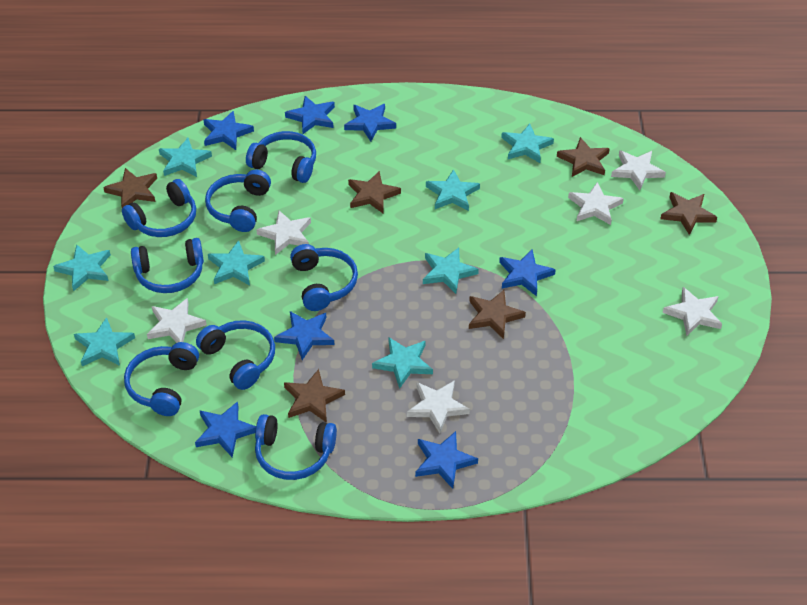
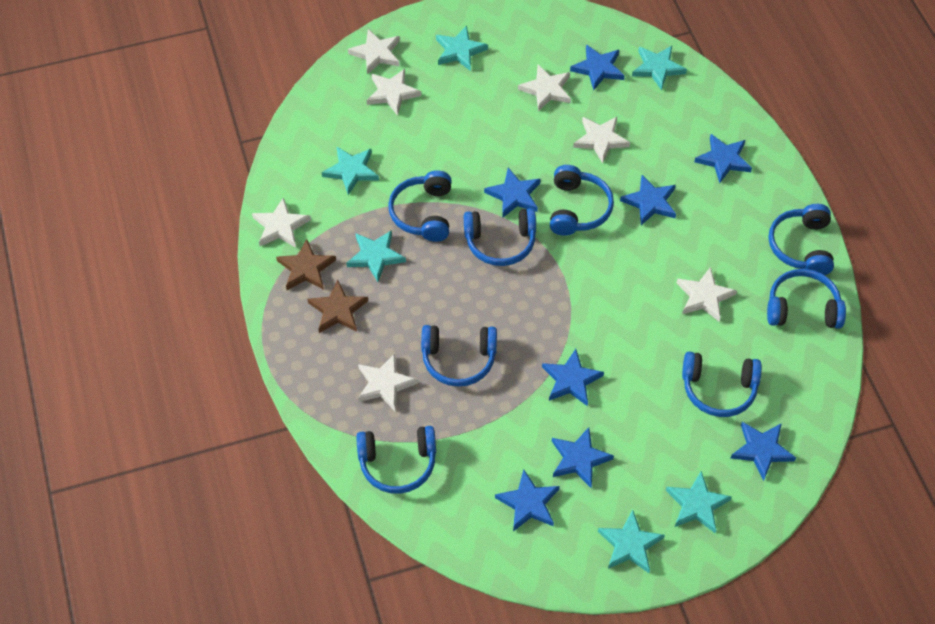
blue star: [195,401,256,457] [203,111,254,150] [274,311,334,360] [285,96,335,134] [344,104,396,141] [415,431,478,489] [499,249,556,296] = 7 -> [484,168,541,218] [495,469,560,531] [542,349,604,406] [552,427,614,488] [570,44,625,90] [620,175,676,225] [694,134,752,183] [731,422,796,481] = 8
brown star: [103,168,157,208] [284,369,345,423] [348,171,401,213] [469,290,526,339] [557,137,610,177] [660,192,717,235] = 6 -> [276,239,336,290] [307,280,368,333] = 2
turquoise star: [53,244,111,291] [74,317,135,366] [159,138,212,177] [208,240,265,285] [372,337,433,389] [423,247,479,294] [426,169,480,211] [501,124,554,163] = 8 -> [322,146,379,195] [346,230,406,282] [436,26,488,71] [598,510,665,573] [632,46,687,91] [666,471,732,533] = 6
white star: [147,298,207,343] [256,210,311,255] [407,380,470,433] [568,182,624,225] [611,150,666,190] [663,287,722,336] = 6 -> [252,198,311,248] [348,29,400,75] [358,353,418,411] [367,69,421,116] [518,65,571,111] [573,117,630,164] [677,267,737,321] = 7

